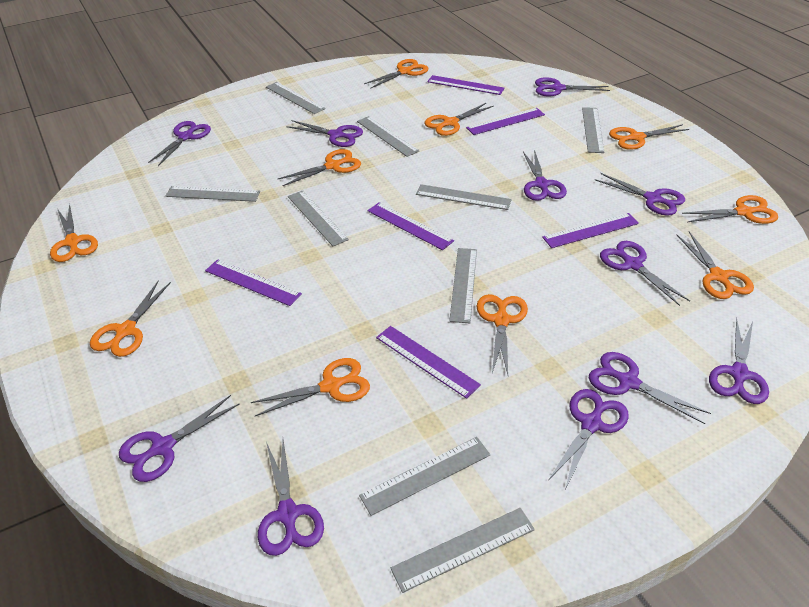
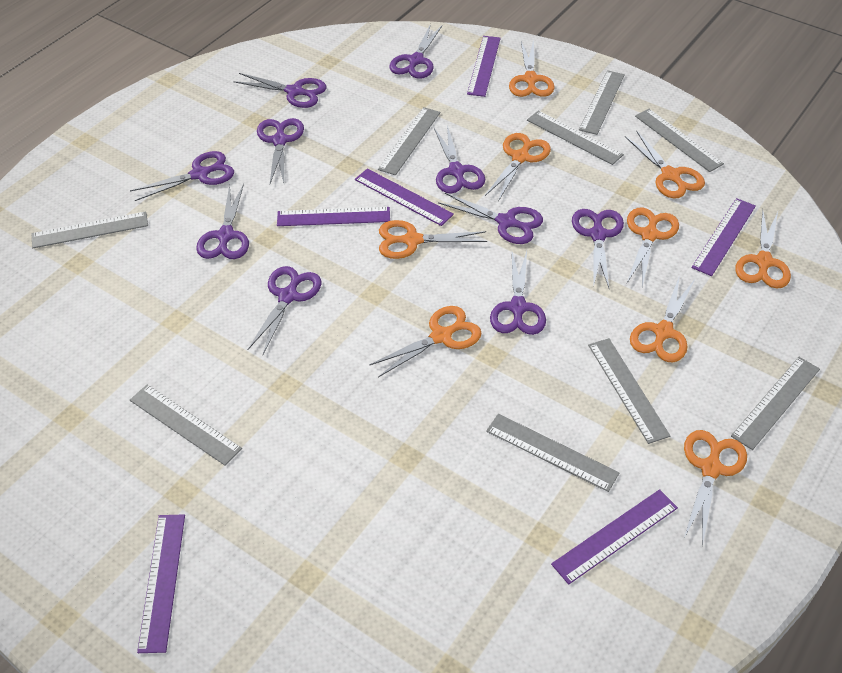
orange scissors: [50,204,98,262] [90,280,171,357] [251,358,370,416] [278,149,361,186] [364,59,428,89] [424,102,494,136] [477,294,528,375] [609,124,689,150] [677,232,754,299] [682,195,778,224] = 10 -> [369,306,481,377] [379,220,487,259] [485,133,551,201] [509,40,555,97] [625,131,705,198] [627,207,679,287] [630,275,695,362] [684,430,747,546] [735,209,791,289] = 9
purple scissors: [119,395,239,482] [148,121,211,166] [258,439,324,556] [286,120,363,147] [523,150,567,201] [535,77,610,97] [549,389,629,489] [589,352,711,424] [595,173,685,216] [600,241,690,306] [709,318,769,404] = 11 -> [130,151,234,201] [196,184,249,259] [233,73,326,108] [247,266,321,354] [257,118,304,183] [389,24,442,79] [434,125,485,193] [438,193,543,244] [490,251,546,335] [572,209,624,288] = 10

